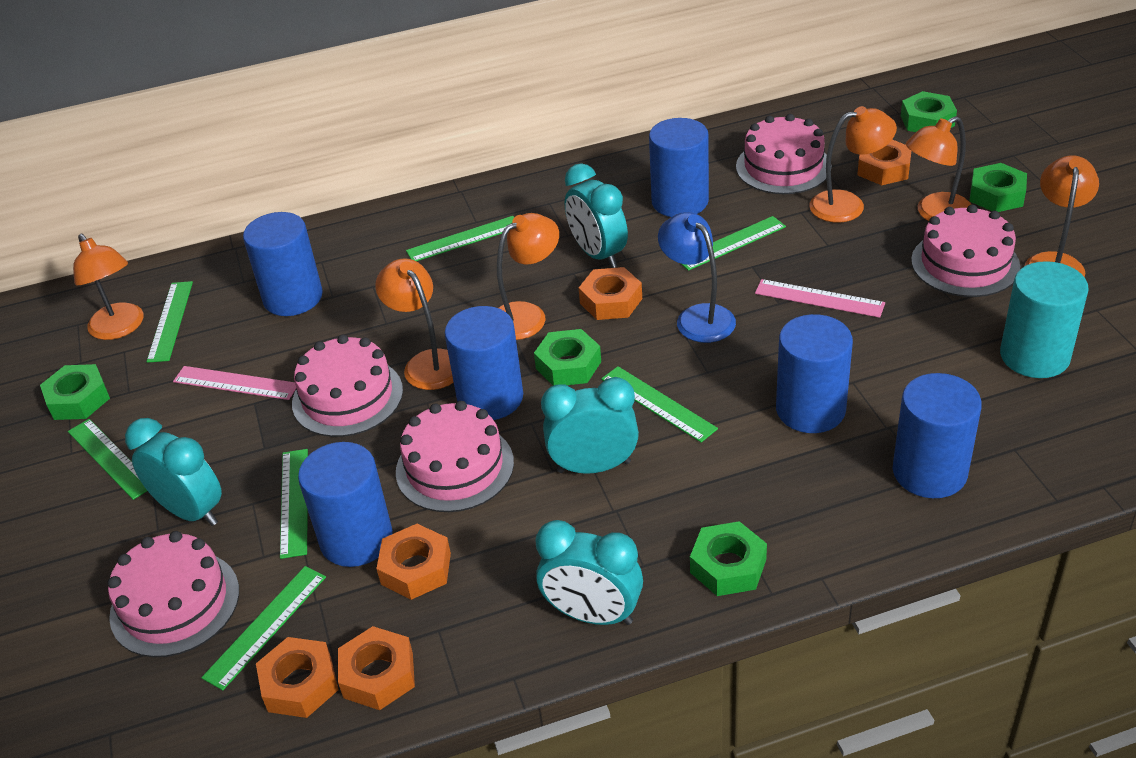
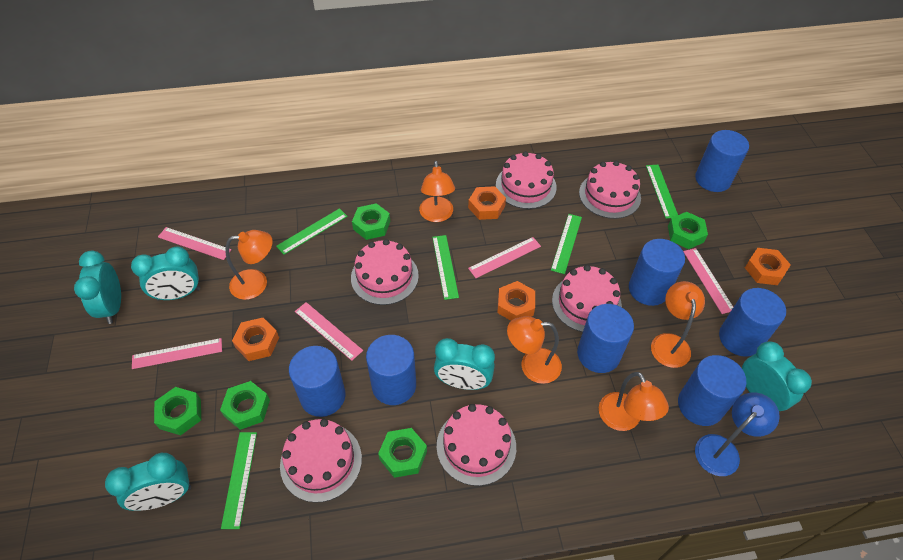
blue cylinder: [243,212,323,316] [298,442,393,567] [445,306,523,420] [649,118,709,217] [776,314,853,433] [893,373,982,498] = 6 -> [289,346,346,417] [366,335,416,405] [577,304,634,373] [629,239,685,306] [678,355,746,426] [695,130,749,192] [719,288,786,357] = 7
green ruler: [68,419,147,500] [147,281,193,363] [201,566,326,690] [280,449,308,559] [406,216,514,261] [601,366,718,443] [680,216,786,271] = 7 -> [221,432,257,529] [276,208,348,255] [432,235,459,300] [551,214,582,274] [646,165,678,219] = 5
orange lamp: [73,234,143,340] [375,258,454,390] [497,213,559,340] [809,106,897,223] [906,116,972,221] [1025,155,1099,277] = 6 -> [226,230,273,300] [419,161,455,222] [507,316,562,384] [599,372,669,431] [651,281,705,368] = 5
orange nut: [256,637,338,718] [338,626,415,710] [376,524,451,600] [579,267,642,320] [857,140,911,185] = 5 -> [232,318,279,361] [468,186,506,220] [497,281,535,321] [745,248,791,285] = 4
pink cake: [108,531,239,657] [292,335,403,437] [396,401,514,512] [736,114,827,194] [911,205,1020,297] = 5 -> [280,419,362,503] [351,239,419,305] [437,404,516,486] [496,151,557,209] [552,265,622,332] [579,161,641,219] = 6
pink ruler: [173,366,296,400] [755,279,885,318] = 2 -> [132,338,222,369] [158,227,231,260] [295,302,363,361] [468,237,541,278] [683,248,733,314] = 5
turquoise clock: [125,418,222,526] [536,520,643,625] [541,377,639,474] [565,163,628,268] = 4 -> [74,251,121,324] [105,453,191,511] [131,247,200,301] [434,338,495,390] [742,341,812,411] = 5
turquoise cylinder: [1000,261,1089,378] = 1 -> none = 0

